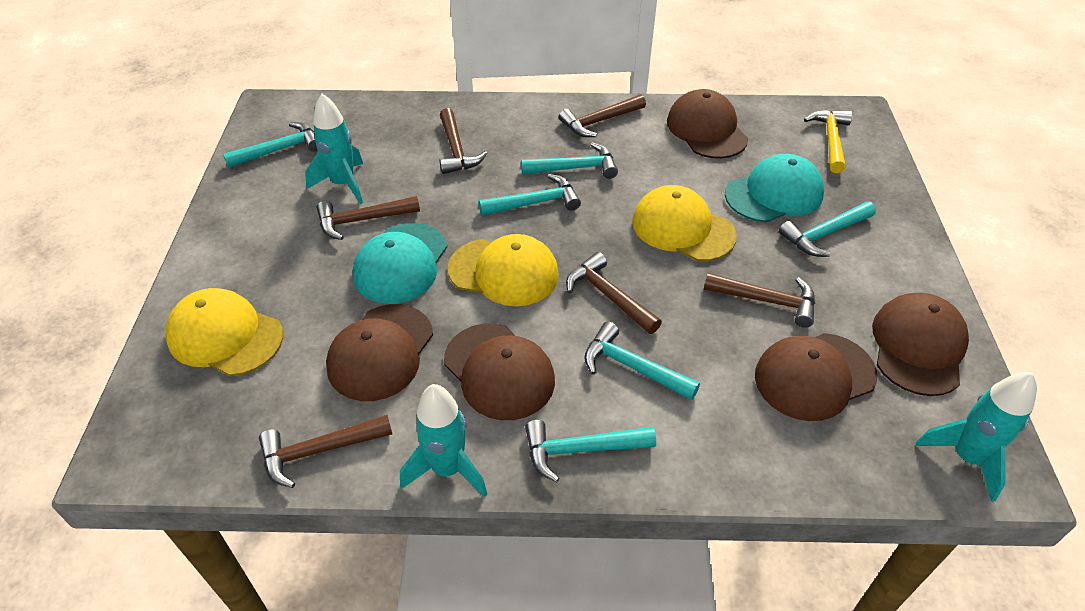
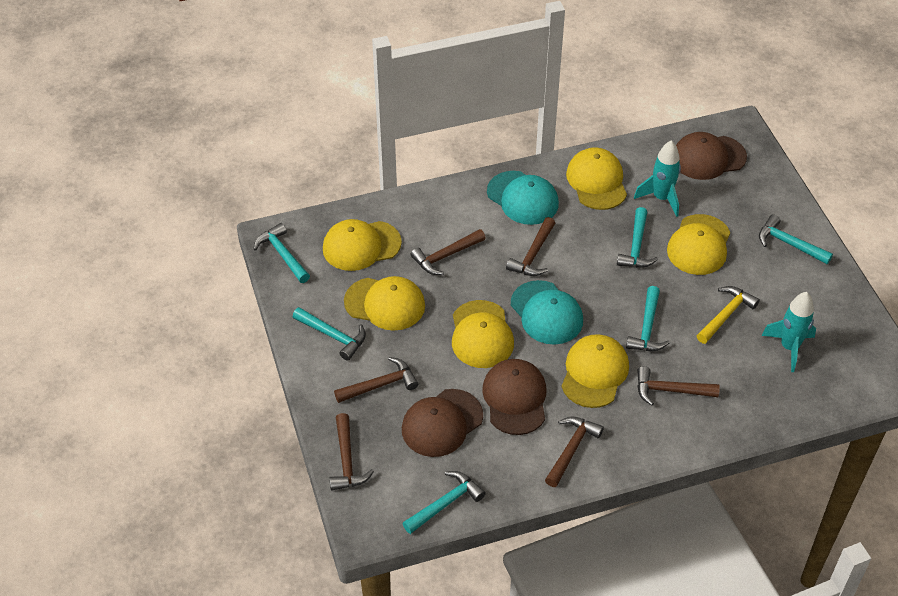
brown cap: [326,304,433,401] [444,324,555,420] [667,89,748,159] [755,333,877,421] [872,293,969,396] = 5 -> [402,389,483,457] [482,359,547,435] [676,132,747,180] = 3
turquoise rocket: [305,93,363,204] [400,384,487,497] [916,372,1037,502] = 3 -> [634,140,681,217] [761,292,816,372] = 2
yellow cap: [165,288,283,376] [448,234,559,306] [632,185,737,261] = 3 -> [323,219,402,271] [344,276,425,331] [452,300,514,368] [561,334,629,408] [566,147,627,210] [667,214,730,275] = 6

